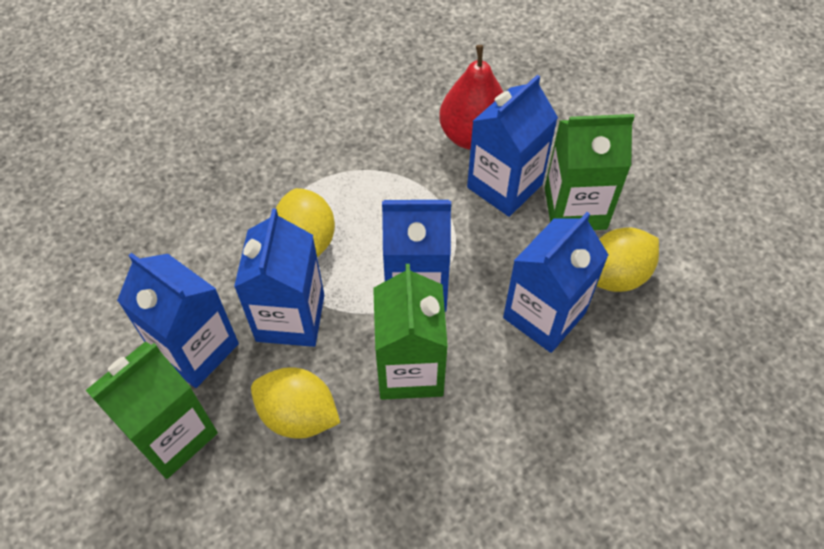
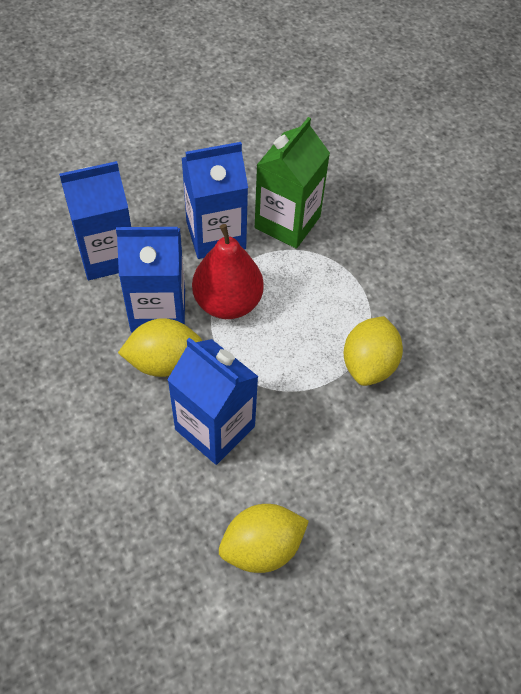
blue carton: [117,253,239,388] [234,208,324,347] [382,200,451,312] [467,75,558,217] [503,212,609,353] = 5 -> [59,161,131,280] [116,227,185,333] [167,337,259,465] [182,142,248,259] = 4
green carton: [86,341,218,479] [373,264,448,400] [545,114,635,230] = 3 -> [255,117,330,249] = 1

